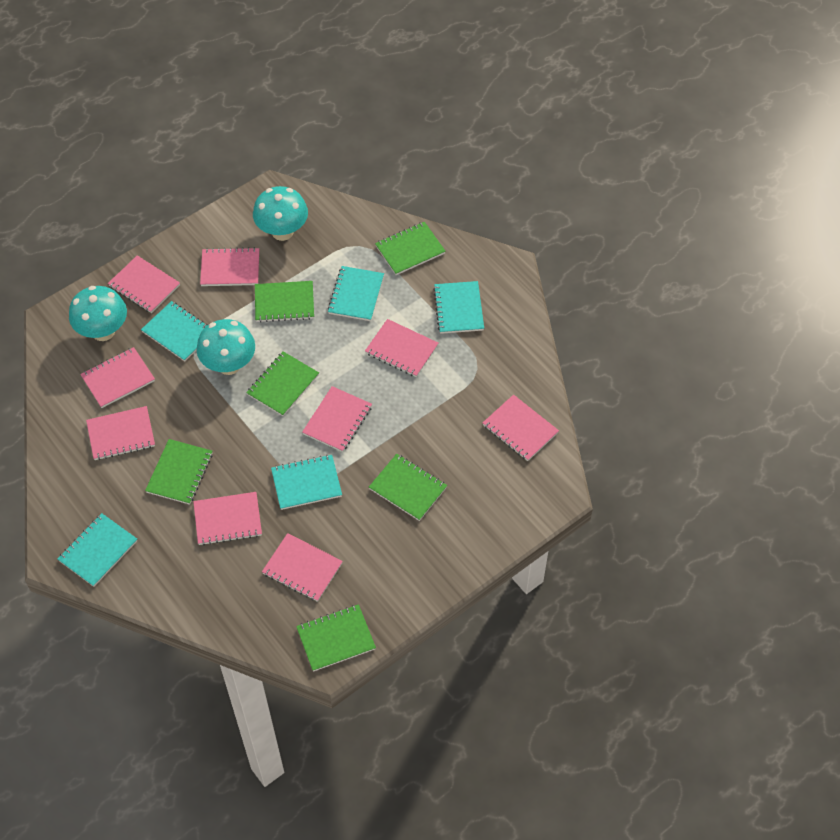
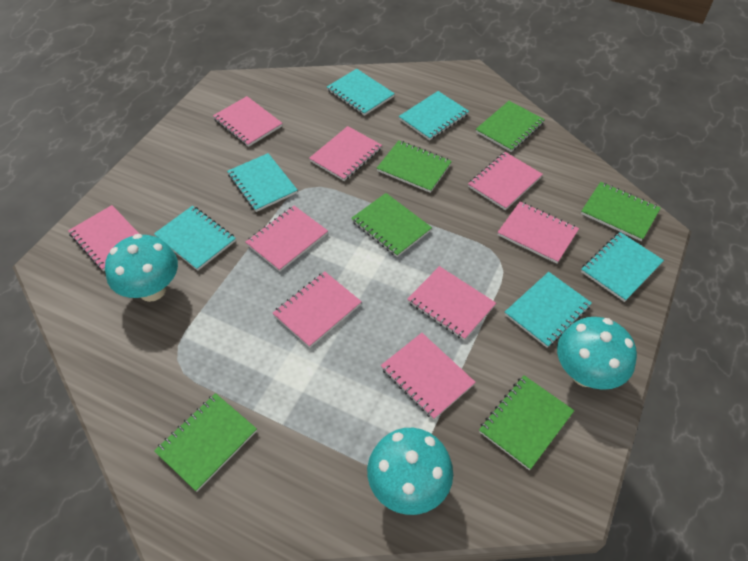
turquoise notebook: [58,513,137,587] [141,301,208,362] [271,454,342,510] [327,266,384,321] [433,281,484,334] = 5 -> [154,206,236,271] [227,153,298,212] [327,69,395,116] [399,91,469,141] [504,272,592,348] [581,232,664,302] = 6

